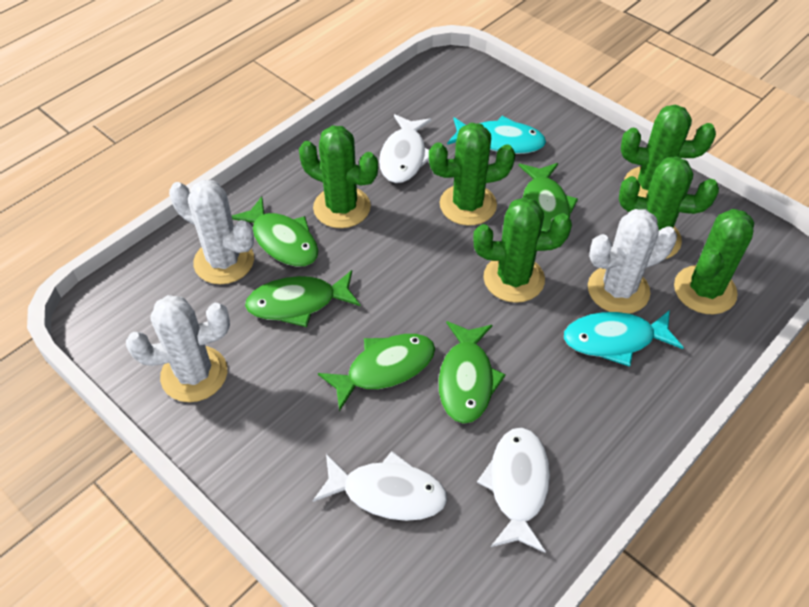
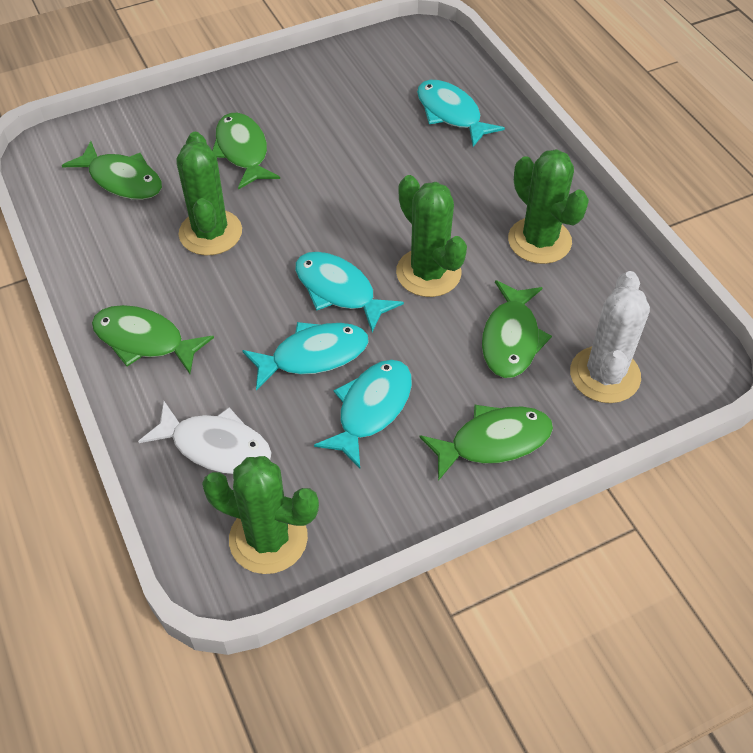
green cactus: [299,125,378,228] [429,123,515,226] [473,197,572,303] [619,156,719,260] [621,104,716,198] [674,209,754,314] = 6 -> [176,132,242,255] [202,456,319,574] [396,175,467,297] [508,149,589,264] = 4
turquoise fish: [447,116,546,154] [564,310,684,367] = 2 -> [242,322,369,391] [295,252,404,332] [314,360,412,469] [417,80,505,147] = 4
white cactus: [126,295,230,402] [169,180,254,284] [588,209,677,314] = 3 -> [570,271,650,403] = 1
white fish: [313,451,447,521] [379,114,431,183] [477,427,550,553] = 3 -> [138,401,272,474] = 1

